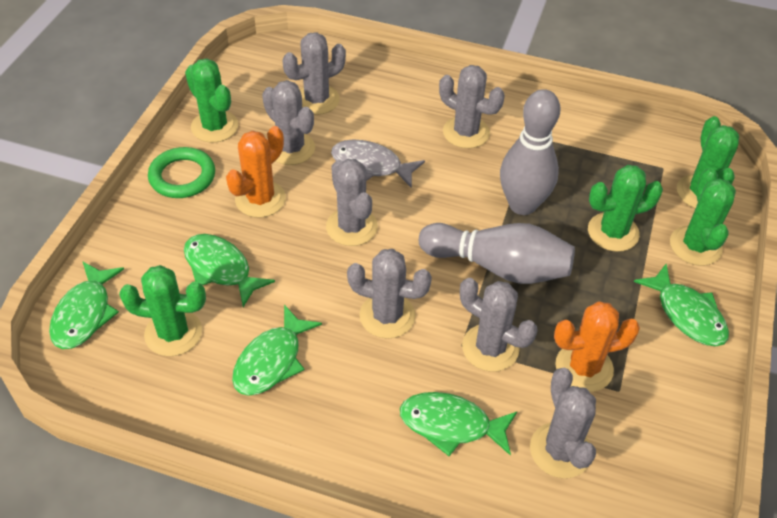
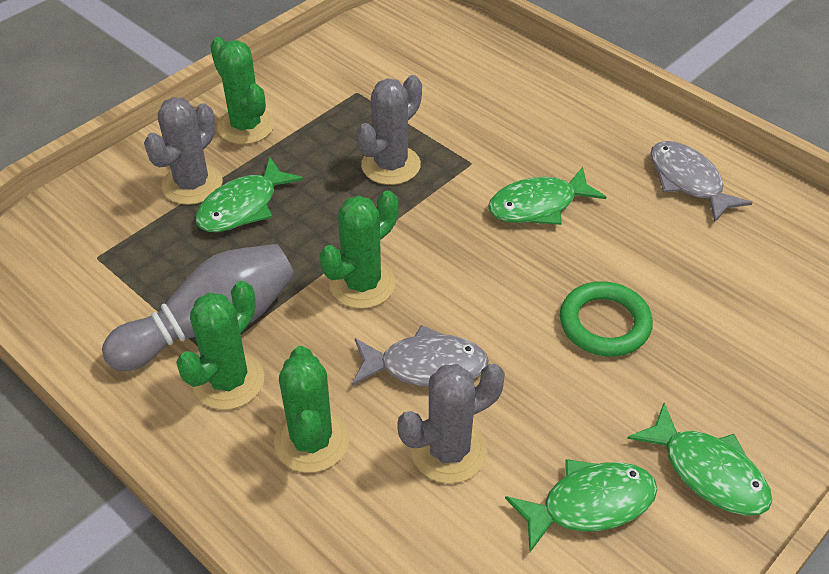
green cactus: [119,265,206,356] [185,58,238,143] [588,165,663,252] [670,168,736,266] [677,116,739,208] = 5 -> [176,281,264,410] [210,37,275,144] [274,346,349,473] [320,191,398,309] = 4
green fish: [49,261,124,349] [184,234,275,307] [232,305,322,396] [400,392,517,456] [634,264,729,346] = 5 -> [196,158,304,232] [488,167,606,225] [505,459,658,552] [627,403,772,516] = 4
grey bowling pin: [419,223,575,284] [500,89,560,215] = 2 -> [102,244,294,371] = 1
grey cactus: [262,80,315,165] [283,32,346,115] [326,159,378,246] [347,249,432,339] [439,65,505,148] [460,278,538,372] [530,368,596,478] = 7 -> [144,97,222,205] [357,75,422,185] [397,363,505,484] = 3
grey fish: [331,139,425,188] = 1 -> [352,325,489,387] [650,141,753,223] = 2
orange cactus: [226,126,286,217] [554,301,640,392] = 2 -> none = 0

